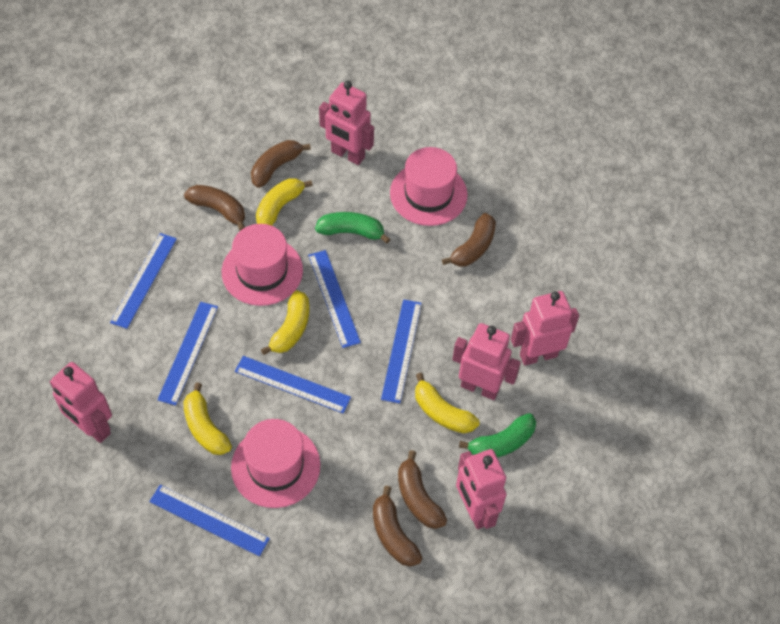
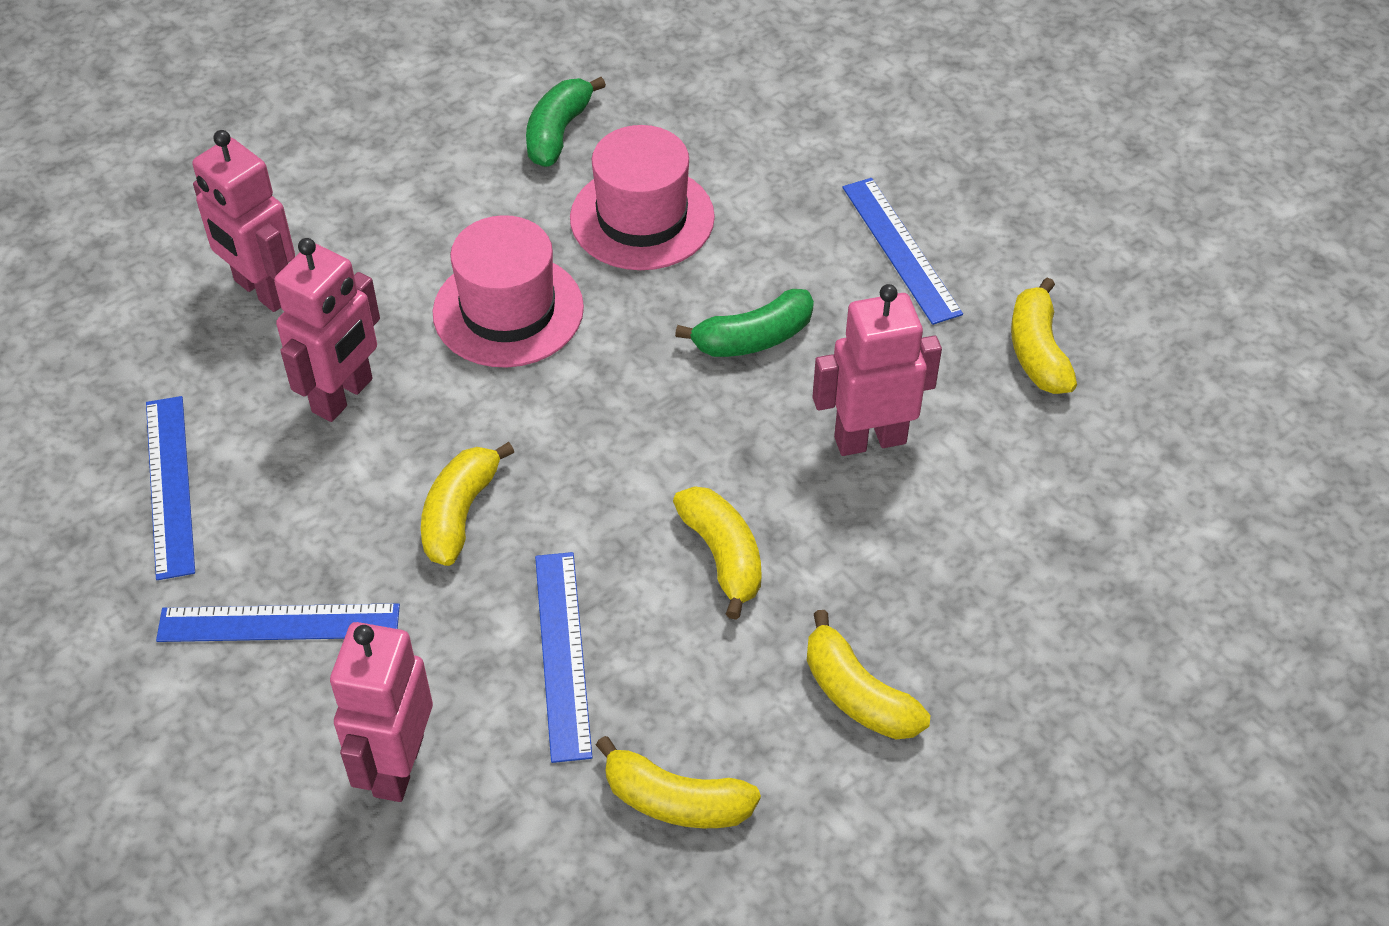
blue ruler: [110,233,177,329] [149,485,270,557] [157,302,218,406] [235,356,351,413] [308,250,361,348] [381,299,422,403] = 6 -> [146,396,195,580] [156,603,400,642] [535,552,593,763] [842,178,963,325] = 4
brown banana: [184,185,245,231] [251,140,311,188] [373,486,422,567] [398,450,447,529] [442,213,496,267] = 5 -> none = 0
pink hat: [222,224,303,306] [231,419,320,508] [390,147,468,226] = 3 -> [433,215,584,367] [570,125,715,270] = 2
pink robot: [50,362,112,443] [319,81,374,165] [452,323,521,400] [456,449,506,529] [511,291,579,366] = 5 -> [192,130,295,312] [274,238,380,422] [330,622,433,802] [812,284,942,456] = 4
yellow banana: [183,382,232,455] [256,178,313,226] [261,290,309,355] [415,373,479,433] = 4 -> [421,442,514,566] [596,736,761,828] [673,486,762,620] [807,610,930,739] [1011,277,1077,394] = 5

